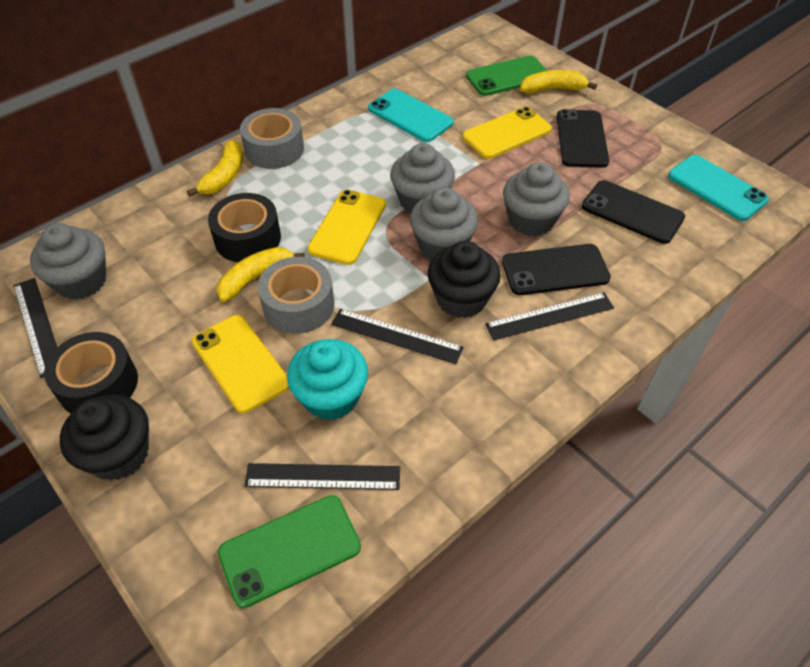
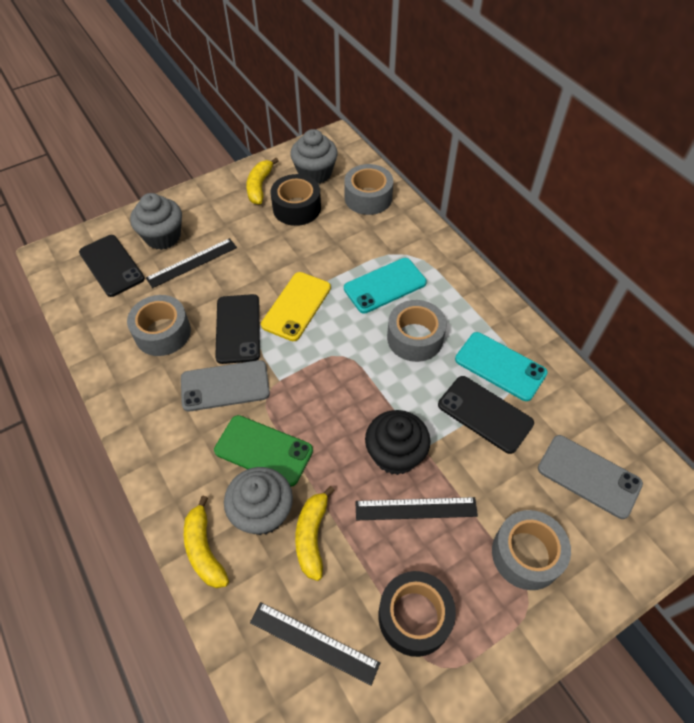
black cupcake: [60,394,149,481] [428,241,501,318] = 2 -> [365,410,430,475] = 1
black ruler: [13,278,57,378] [244,463,400,490] [331,308,464,364] [485,292,614,340] = 4 -> [146,238,237,288] [250,602,380,686] [355,497,478,520] = 3
green phone: [218,495,361,608] [466,56,547,96] = 2 -> [214,415,313,487] = 1
grey cupcake: [30,223,106,300] [390,143,455,213] [410,187,478,259] [503,162,570,236] = 4 -> [130,193,182,250] [224,467,293,535] [290,129,338,184] = 3
grey phone: none = 0 -> [181,360,270,412] [538,435,643,519] = 2
grey tape: [240,108,304,169] [258,257,334,334] = 2 -> [127,295,191,356] [344,164,393,215] [387,300,447,362] [492,510,571,590] = 4
turquoise cupcake: [287,339,368,420] = 1 -> none = 0
yellow phone: [192,315,289,413] [307,190,386,265] [463,107,552,159] = 3 -> [261,272,331,341] = 1

